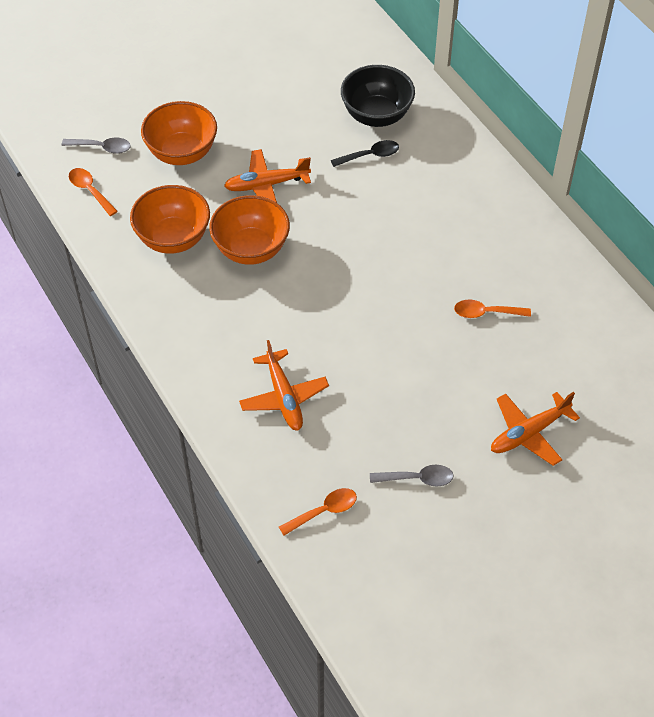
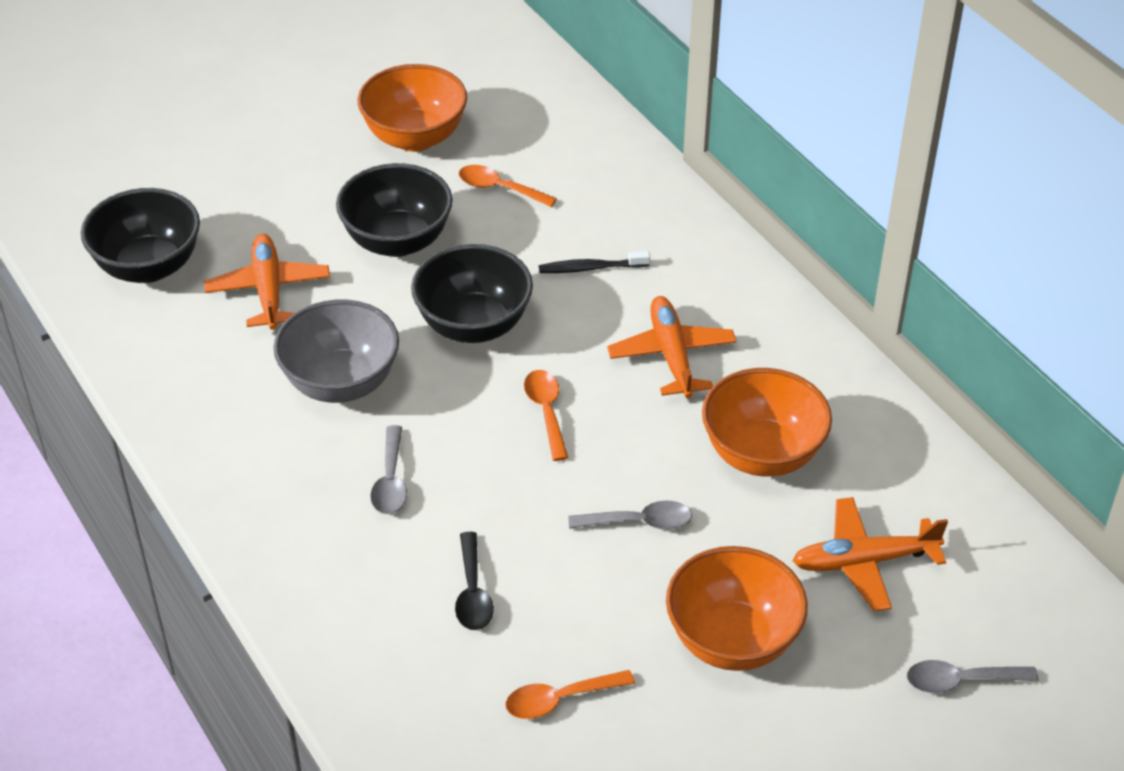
black bowl: [341,65,415,127] = 1 -> [81,188,200,283] [336,163,453,257] [411,244,533,343] = 3
black toothbrush: none = 0 -> [539,251,650,273] = 1
grey bowl: none = 0 -> [273,300,399,403] = 1
grey spoon: [62,138,131,154] [370,465,454,486] = 2 -> [370,425,407,514] [568,501,692,530] [907,660,1038,693] = 3

